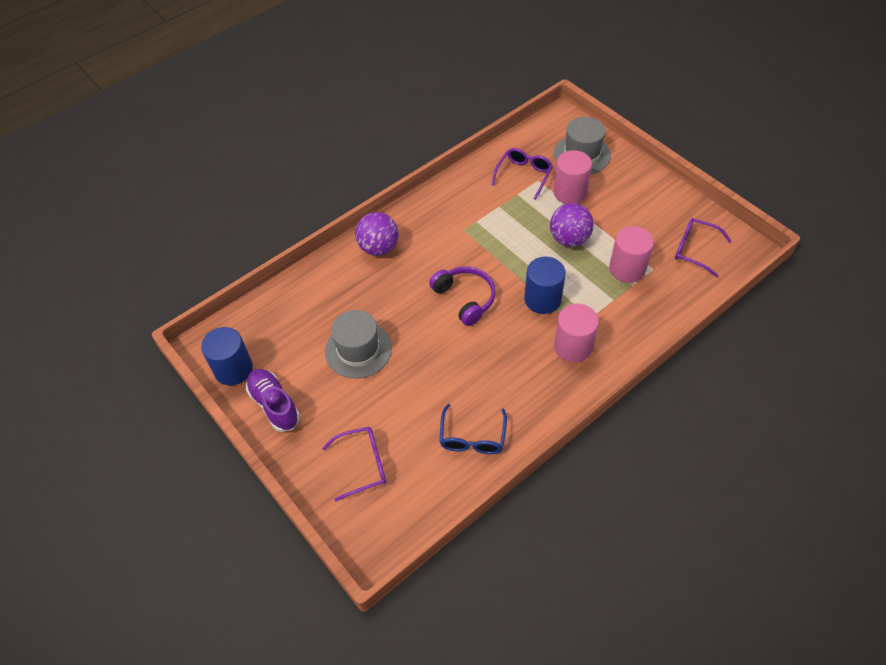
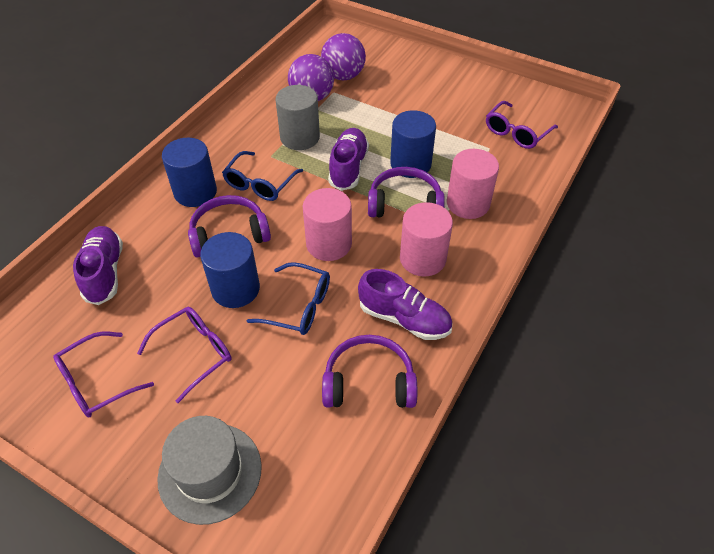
blue cylinder: [201,327,253,386] [524,257,566,314] = 2 -> [162,138,217,207] [200,232,260,308] [390,110,436,178] = 3
blue glasses: [439,404,507,454] = 1 -> [222,151,303,201] [247,262,330,335] = 2
grey cylinder: none = 0 -> [275,85,320,150] = 1
grey hat: [325,310,392,379] [554,117,611,174] = 2 -> [157,416,262,525] = 1
purple headphones: [429,267,496,326] = 1 -> [188,195,271,257] [322,335,417,408] [368,167,445,217] = 3
purple shoe: [246,369,300,432] = 1 -> [73,226,123,305] [328,128,369,191] [358,269,452,340] = 3

